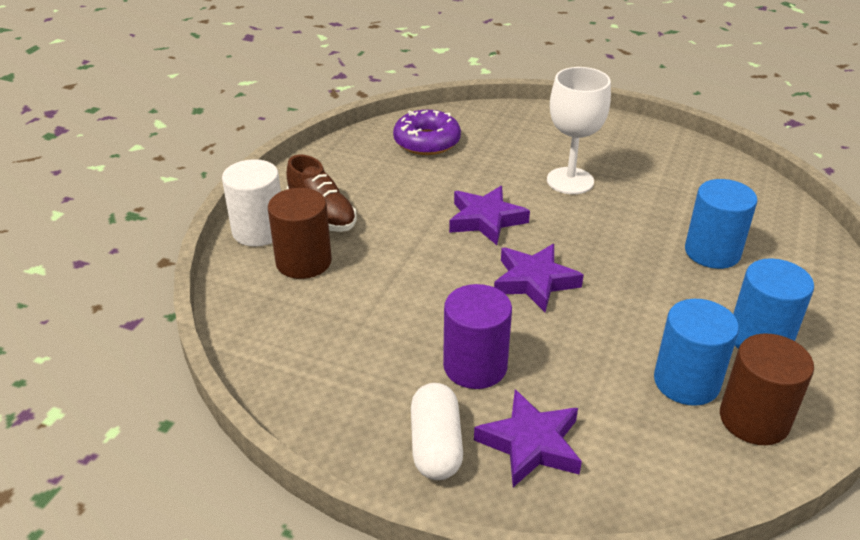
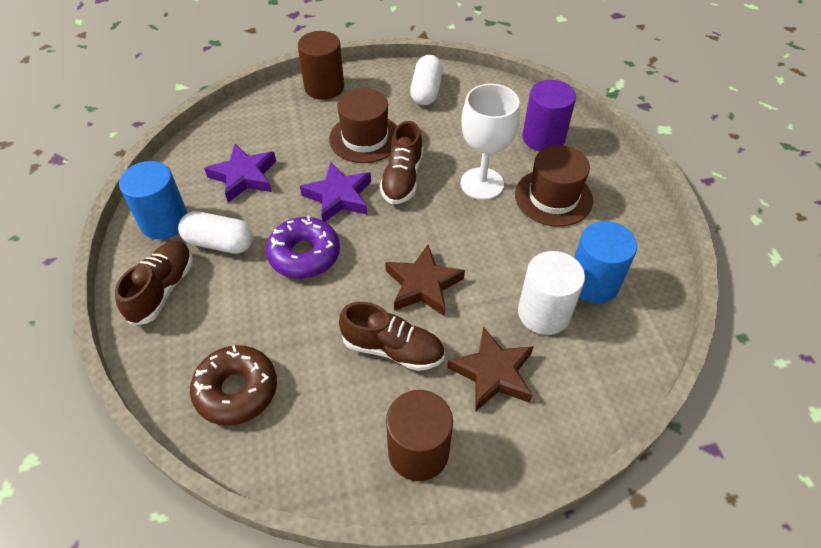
blue cylinder: [654,299,739,406] [685,179,758,269] [733,258,814,349] = 3 -> [119,161,188,239] [574,221,637,303] = 2
brown donut: none = 0 -> [190,345,277,426] = 1
brown hat: none = 0 -> [329,88,397,163] [515,145,593,227] = 2
brown shoe: [286,155,357,232] = 1 -> [115,241,193,326] [339,302,445,371] [380,121,423,204] = 3
brown star: none = 0 -> [385,245,465,316] [447,326,534,411] = 2
purple star: [449,186,530,245] [474,389,582,487] [494,244,584,312] = 3 -> [204,144,276,202] [300,162,371,222] = 2
white capsule: [411,383,463,480] = 1 -> [178,211,253,254] [410,55,443,105] = 2

